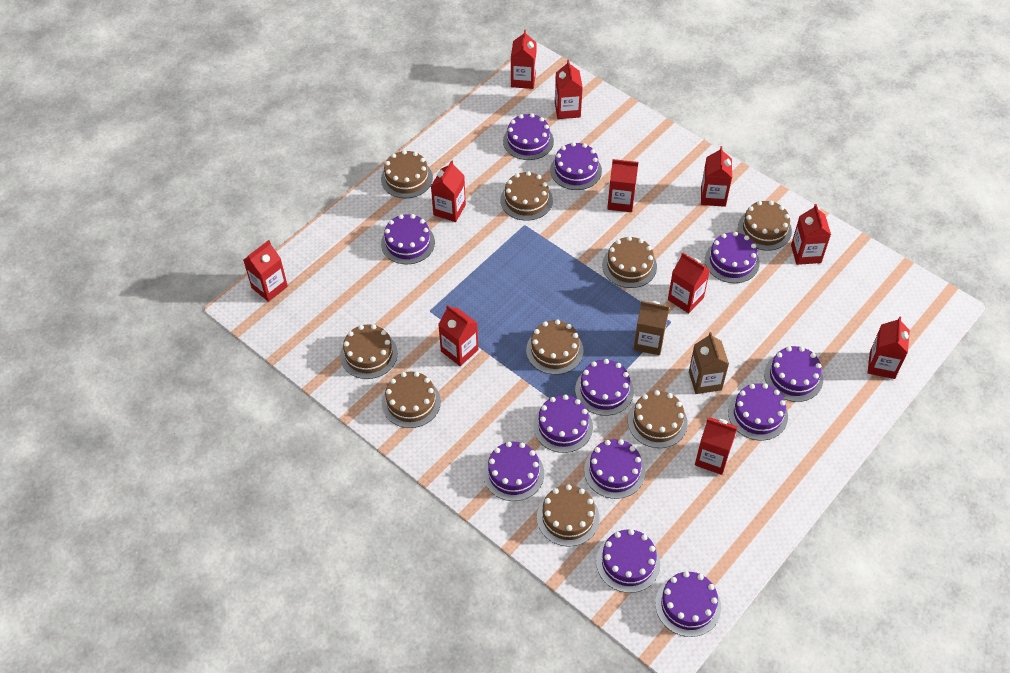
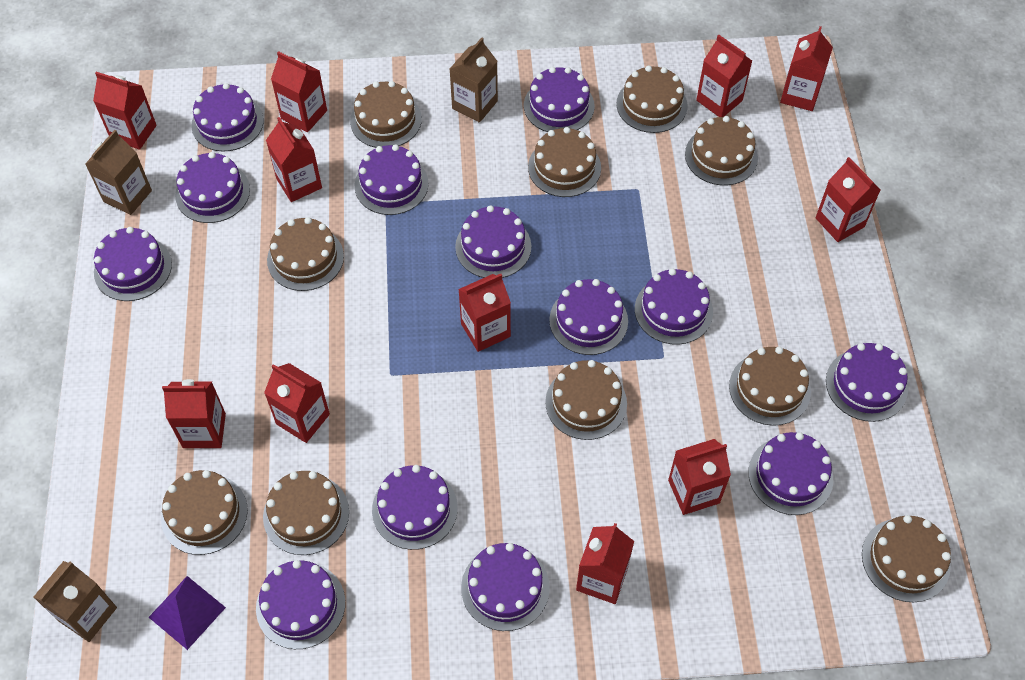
brown cake: [340,324,398,379] [381,150,433,198] [382,371,441,428] [500,171,553,221] [526,320,584,375] [537,484,600,547] [602,236,657,288] [628,390,688,448] [738,201,792,251] = 9 -> [161,470,248,555] [263,471,349,555] [267,217,344,291] [350,81,422,148] [528,127,601,197] [545,360,627,440] [616,66,687,133] [685,116,758,185] [729,347,811,426] [862,515,951,602] = 10
brown carton: [633,301,669,355] [689,332,729,394] = 2 -> [34,561,117,642] [85,130,152,215] [450,37,498,123] = 3
purple cake: [381,214,435,264] [483,442,544,501] [503,113,554,160] [533,395,593,453] [550,142,602,190] [575,359,634,416] [584,439,645,499] [596,529,660,593] [655,571,721,637] [705,232,760,283] [728,383,788,441] [764,346,823,402] = 12 -> [94,227,172,301] [175,152,250,223] [191,83,264,152] [256,560,345,649] [355,144,429,215] [372,465,458,550] [455,205,531,278] [461,543,550,631] [524,67,595,132] [549,279,628,355] [635,268,713,345] [748,432,834,515] [826,343,908,422] = 13
purple pyramid: none = 0 -> [149,576,226,650] = 1

